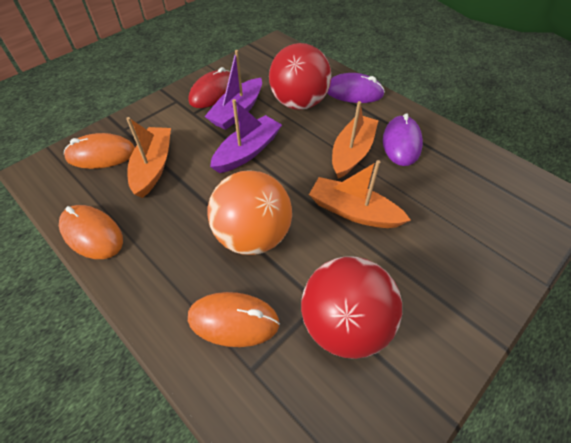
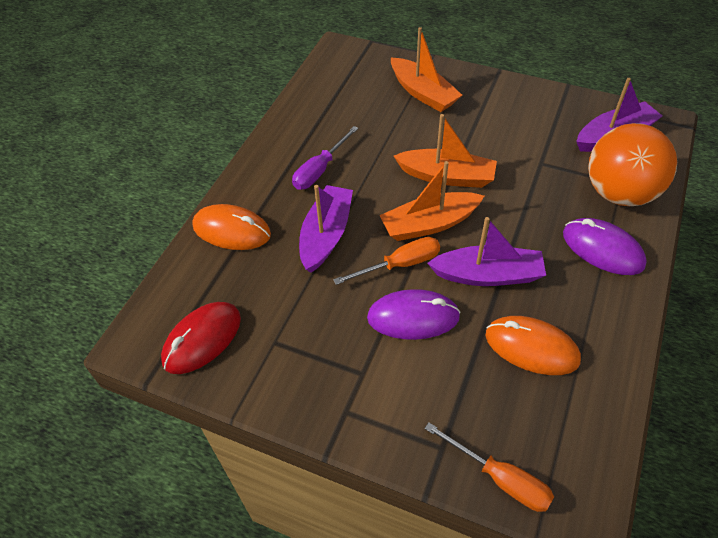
orange mouse: [59,205,123,259] [64,133,135,169] [188,292,280,347] = 3 -> [192,204,271,250] [486,316,581,375] = 2
orange screwdriver: none = 0 -> [333,237,440,285] [424,422,554,512] = 2
purple boat: [204,50,262,130] [210,99,282,173] = 2 -> [299,185,353,272] [427,217,546,286] [576,78,662,152] = 3
purple screwdriver: none = 0 -> [292,126,358,190] = 1
red ball: [269,43,331,110] [301,256,402,359] = 2 -> none = 0

